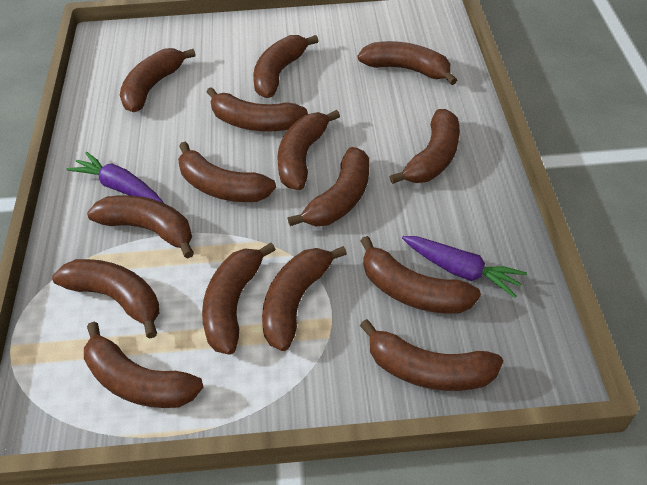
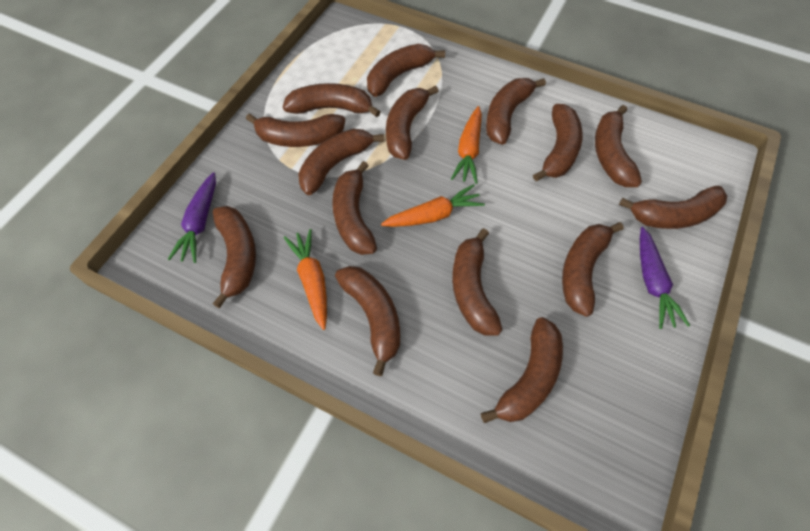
orange carrot: none = 0 -> [284,229,327,330] [381,184,485,227] [451,106,482,184] = 3

